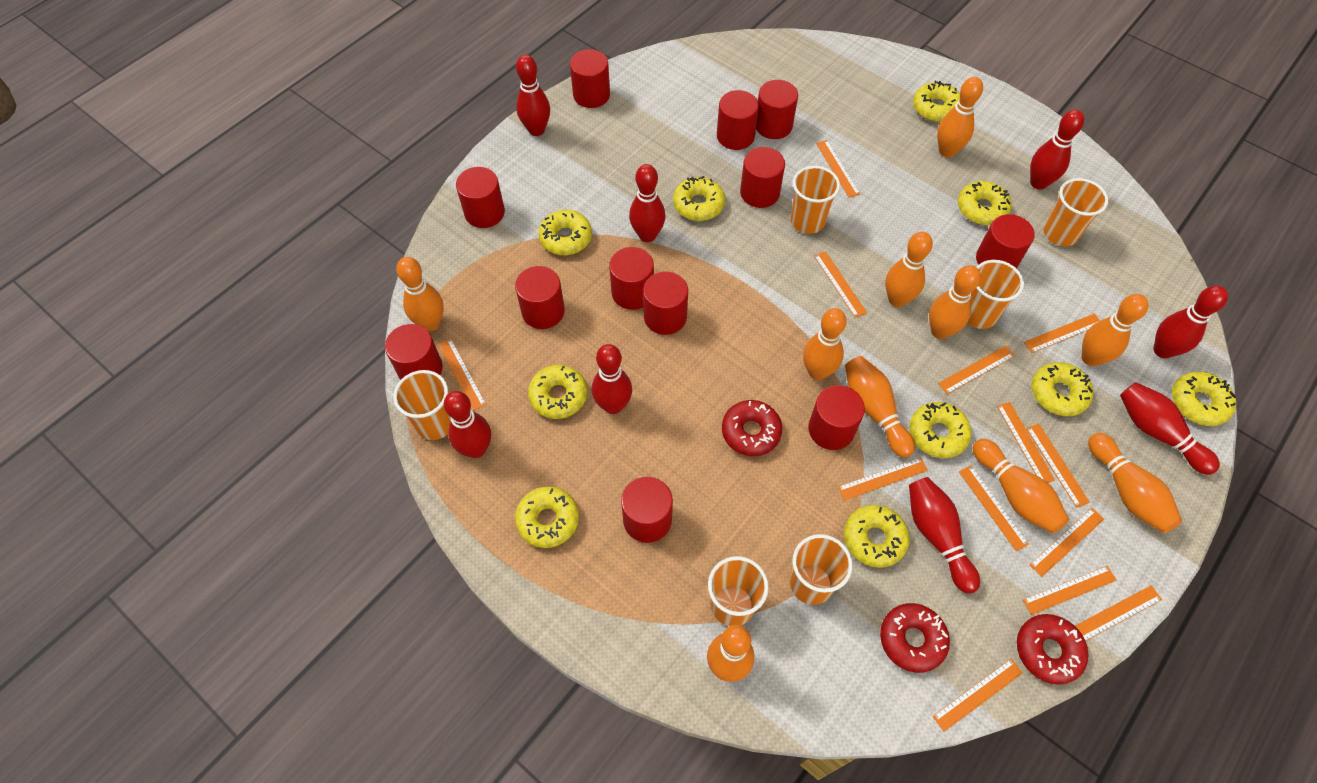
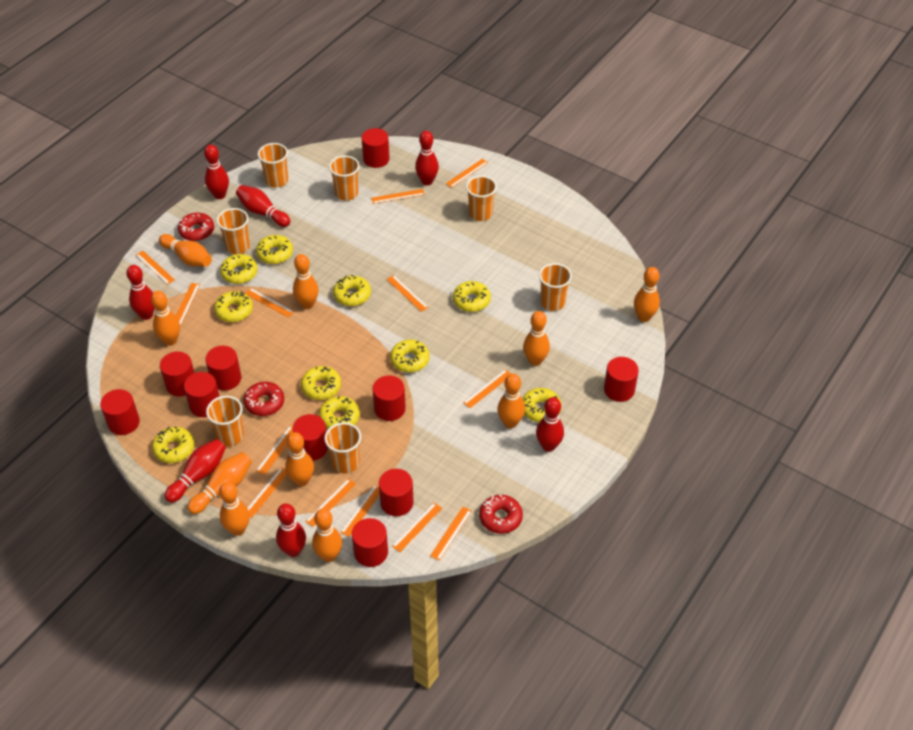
orange cup: [394,370,451,440] [708,556,769,626] [790,534,853,605] [791,166,840,234] [967,260,1024,329] [1043,178,1108,246] = 6 -> [206,396,244,446] [217,208,250,254] [258,143,288,188] [324,422,361,474] [329,156,360,201] [466,176,497,221] [539,263,572,311] = 7
red bowling pin: [444,391,491,458] [516,55,550,136] [592,344,632,414] [629,164,666,242] [909,477,980,593] [1030,110,1084,190] [1120,382,1220,475] [1153,286,1228,359] = 8 -> [126,265,155,320] [165,439,226,503] [204,145,229,199] [236,185,290,227] [276,503,306,557] [415,131,439,185] [536,397,564,452] = 7
red cylinder: [385,324,443,380] [456,167,505,228] [515,266,565,329] [570,49,610,108] [609,247,654,310] [621,477,673,543] [643,272,688,335] [717,90,759,150] [740,147,785,208] [756,80,798,139] [808,385,865,450] [976,214,1034,268] = 12 -> [100,389,140,435] [160,351,195,397] [184,372,220,417] [206,346,241,391] [293,414,328,461] [352,518,388,567] [361,128,390,168] [373,375,406,421] [379,469,414,516] [604,357,639,402] = 10

